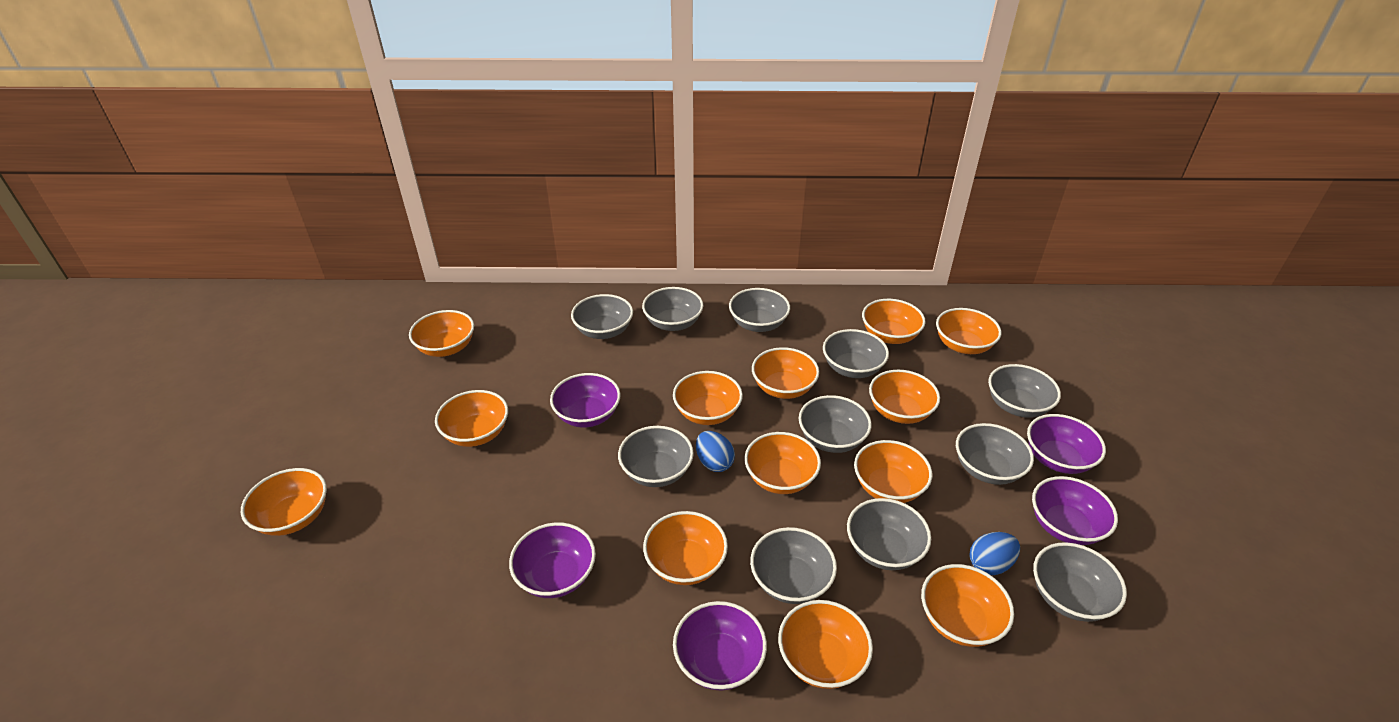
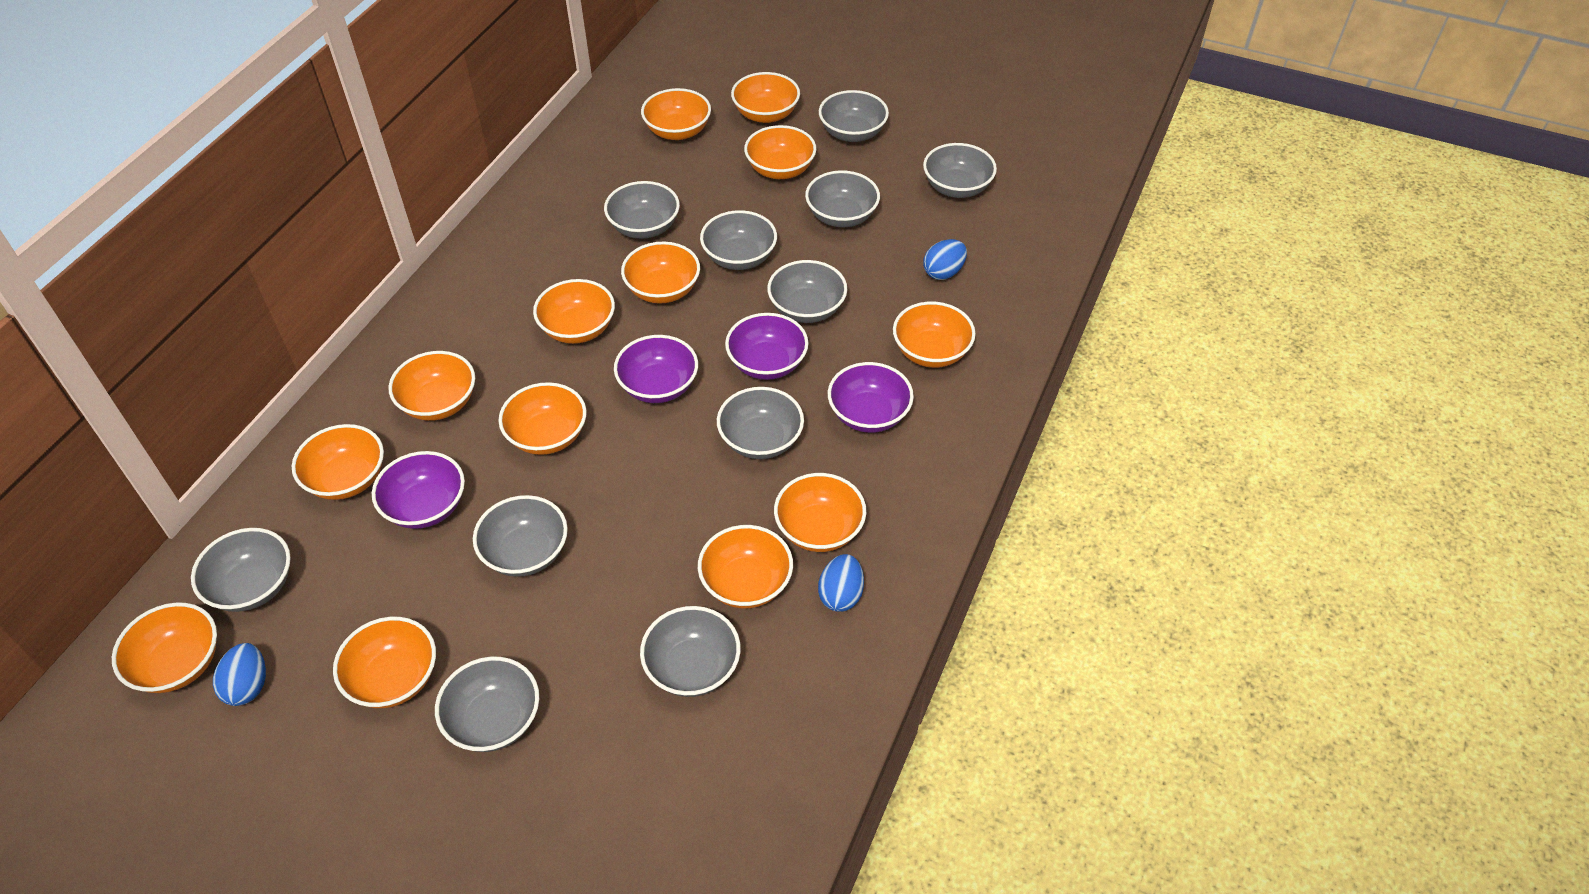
blue egg: [696,431,735,472] [970,532,1020,575] = 2 -> [213,643,266,706] [818,554,864,612] [923,239,967,280] = 3
purple bowl: [509,522,596,598] [550,373,621,428] [673,601,767,690] [1027,414,1106,474] [1032,476,1118,545] = 5 -> [372,451,465,529] [614,335,698,403] [725,313,808,380] [828,362,914,433] = 4

